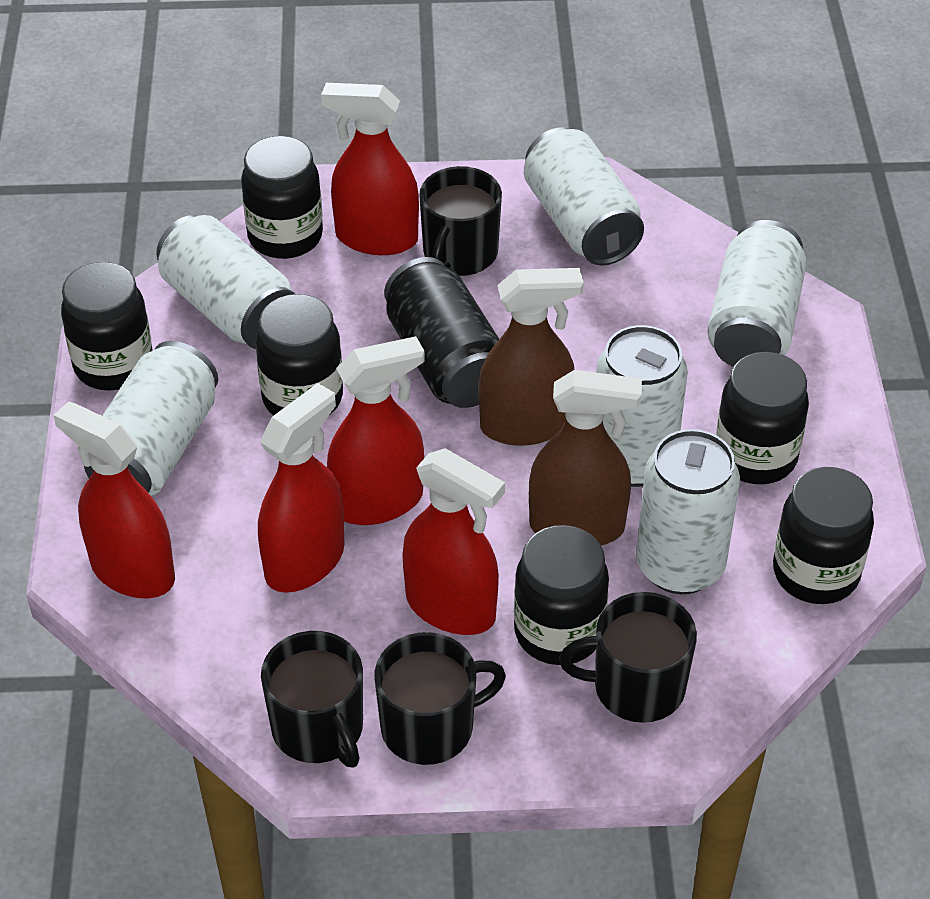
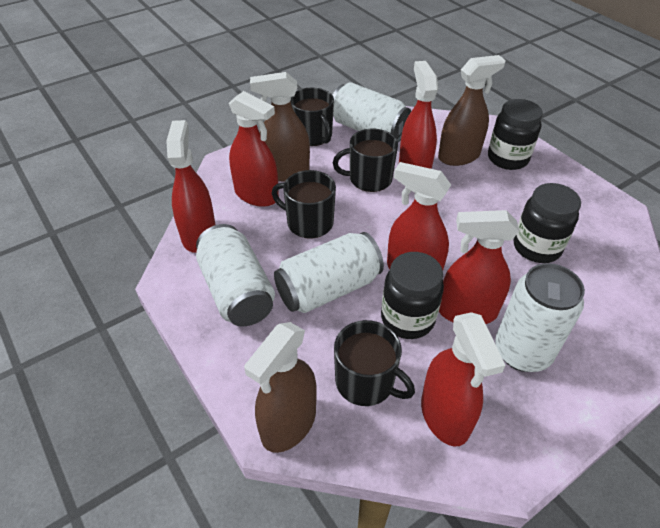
black can: [384,257,499,408] = 1 -> none = 0
black jar: [61,262,153,390] [241,136,323,259] [256,294,343,416] [514,525,609,665] [716,352,809,484] [773,467,874,604] = 6 -> [381,252,444,339] [488,99,543,170] [514,183,581,263] = 3
brown spray bottle: [479,268,584,446] [529,370,642,546] = 2 -> [244,322,317,453] [250,72,310,181] [438,55,506,166] = 3
red spray bottle: [53,401,175,598] [258,383,344,593] [321,83,419,255] [327,336,425,525] [402,448,505,635] = 5 -> [166,120,215,253] [229,91,279,207] [387,162,451,270] [399,61,438,169] [421,312,506,447] [439,210,519,324] = 6
white can: [84,341,218,496] [156,215,295,349] [524,127,644,266] [596,325,688,487] [636,429,740,594] [707,220,807,367] = 6 -> [196,224,275,327] [274,232,384,313] [333,82,411,142] [495,263,585,372] = 4

